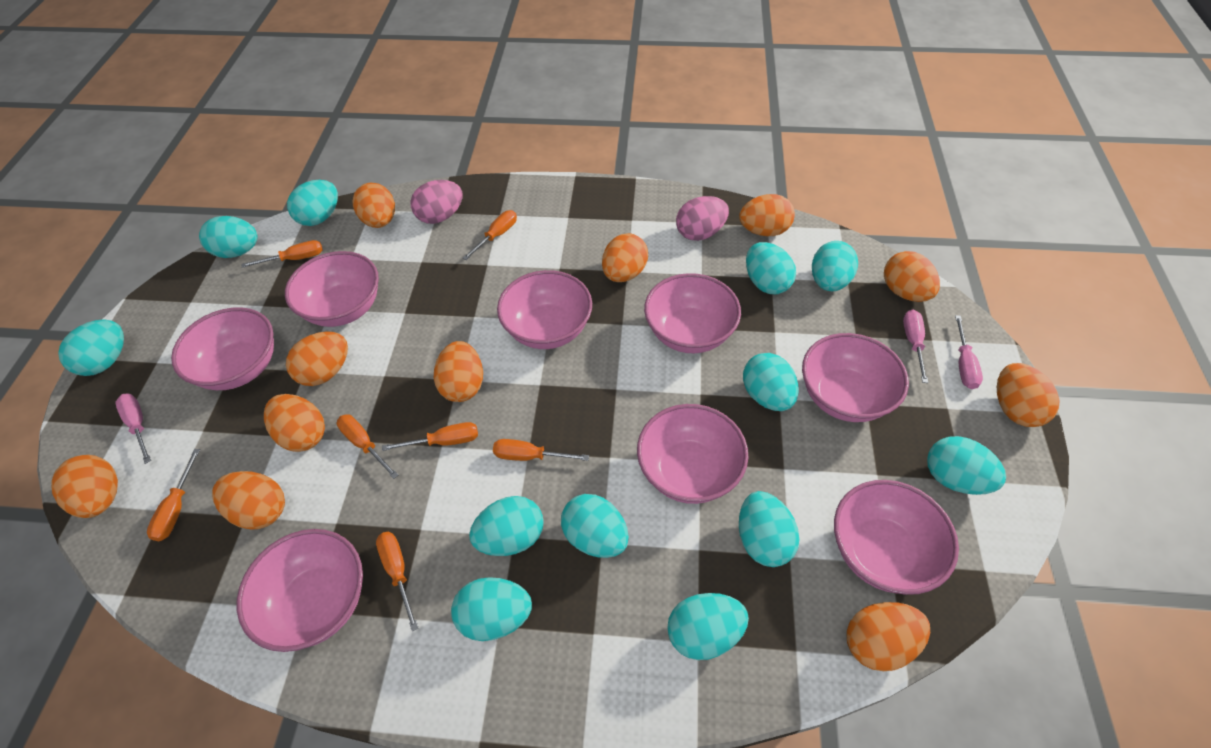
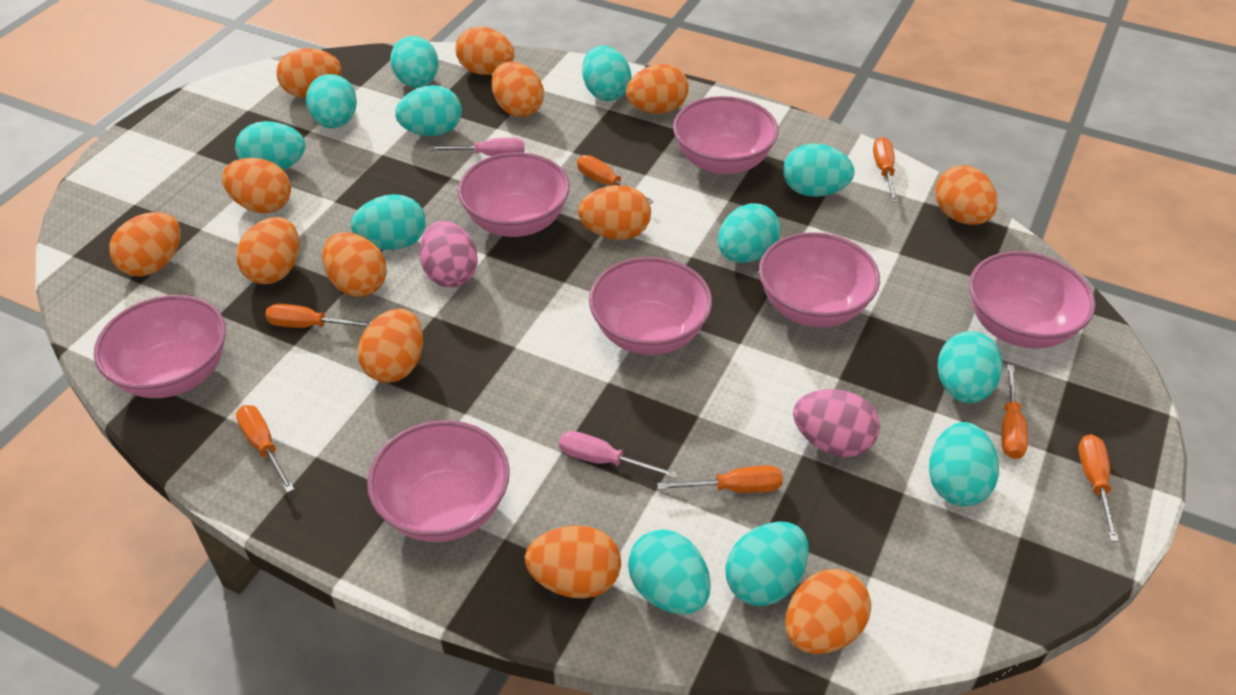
orange egg: [51,455,118,518] [212,471,285,530] [264,394,325,452] [286,331,348,386] [353,183,395,228] [434,341,483,402] [602,233,648,282] [739,194,795,236] [846,602,930,671] [884,251,940,302] [997,363,1059,427] = 11 -> [109,212,181,277] [222,158,291,213] [236,217,299,284] [276,48,342,98] [322,232,387,297] [357,308,423,383] [455,26,514,75] [492,62,544,117] [525,525,621,599] [578,185,651,240] [626,64,688,114] [785,569,871,654] [935,165,998,225] = 13
pink bowl: [171,307,274,390] [237,529,363,652] [285,251,379,327] [497,270,592,349] [637,404,749,504] [644,273,741,353] [802,333,909,422] [834,480,959,595] = 8 -> [94,295,226,398] [367,420,510,542] [458,152,570,237] [589,257,712,355] [673,96,779,175] [759,232,880,327] [969,251,1095,349] = 7
pink screwdriver: [116,393,151,464] [903,310,929,383] [955,315,983,389] = 3 -> [429,138,524,156] [559,431,677,478] = 2

